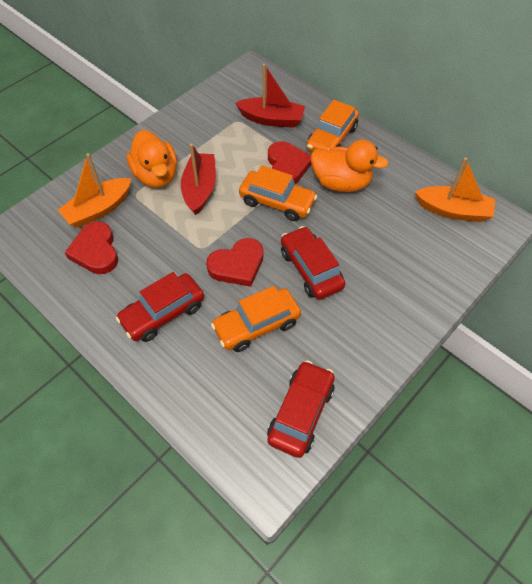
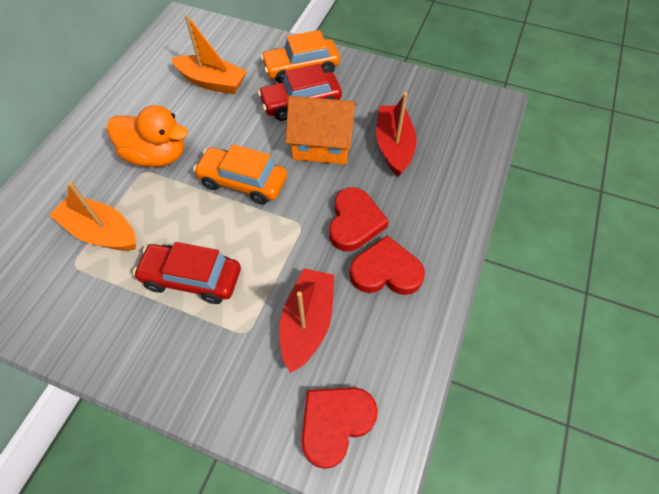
orange car: [211,286,301,352] [239,165,318,221] [306,100,359,152] = 3 -> [193,144,287,205] [261,30,340,83] = 2
orange duck: [127,130,177,188] [311,140,389,192] = 2 -> [107,105,188,167] = 1
orange house: none = 0 -> [286,96,356,164] = 1
red car: [116,272,204,342] [267,360,335,458] [281,226,345,300] = 3 -> [133,242,241,304] [258,63,342,121] = 2

